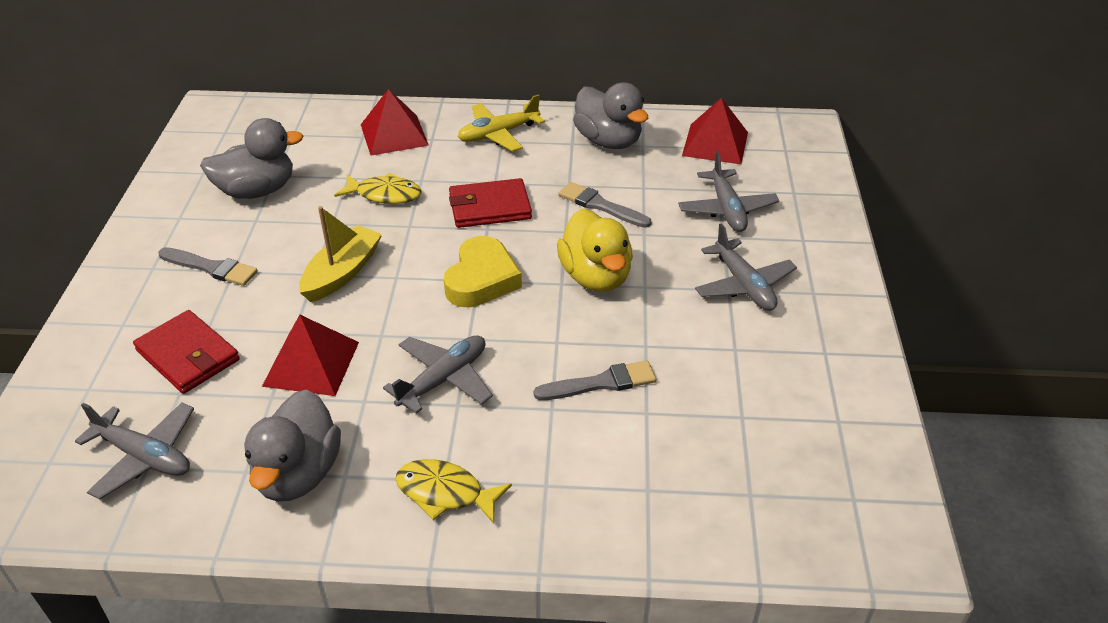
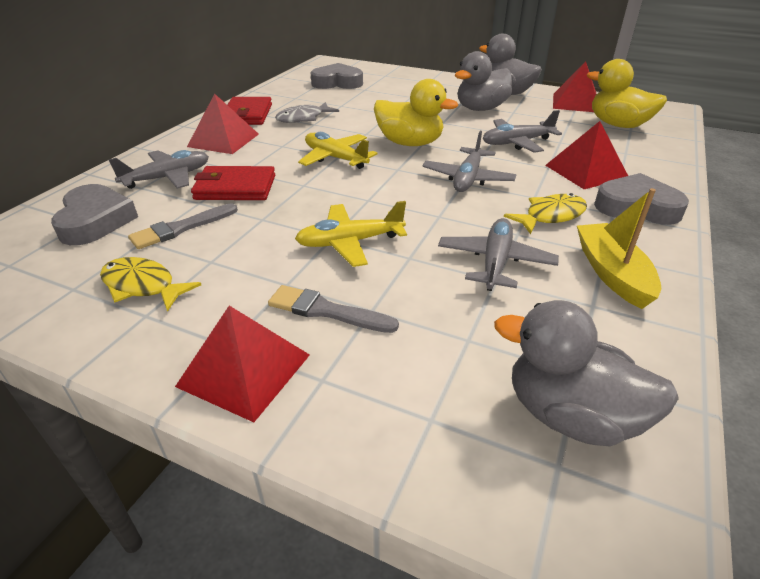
grey brush: [159,247,258,286] [533,361,656,400] [559,182,652,228] = 3 -> [128,203,238,249] [268,285,399,333] = 2
grey fish: none = 0 -> [275,102,339,123] = 1
grey heart: none = 0 -> [51,184,138,245] [310,63,363,89] [594,173,689,225] = 3
red pyramid: [262,315,359,396] [361,89,429,156] [682,98,748,164] = 3 -> [175,306,310,422] [187,94,259,154] [545,121,628,189] [553,61,597,112] = 4
yellow duck: [557,209,633,292] = 1 -> [374,79,458,146] [587,59,667,128] = 2
yellow heart: [444,236,522,308] = 1 -> none = 0
yellow plane: [458,94,545,152] = 1 -> [295,201,407,267] [298,132,377,169] = 2

